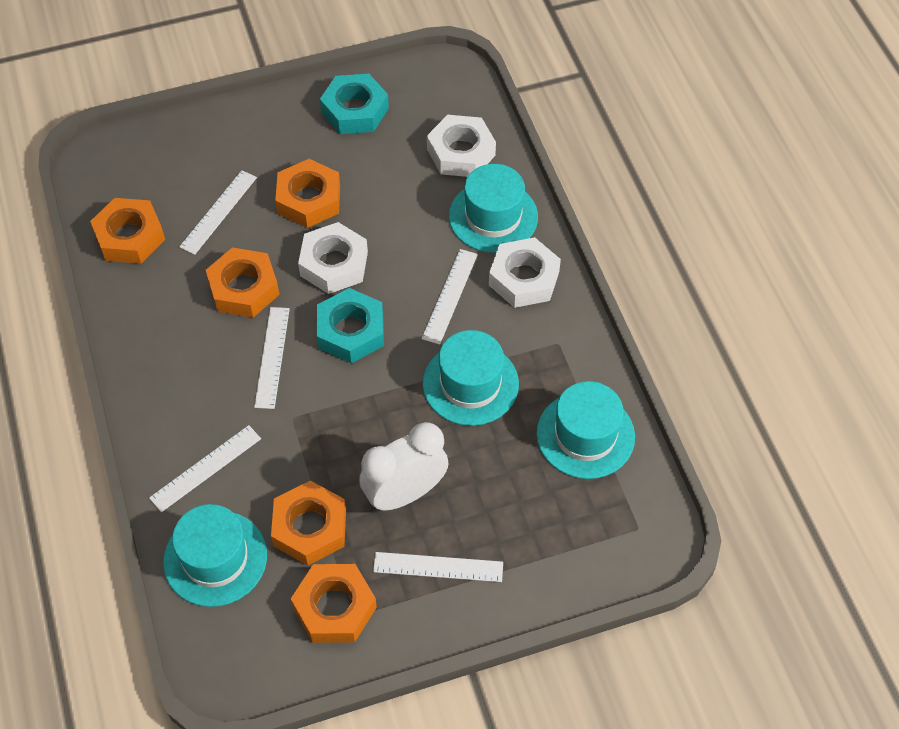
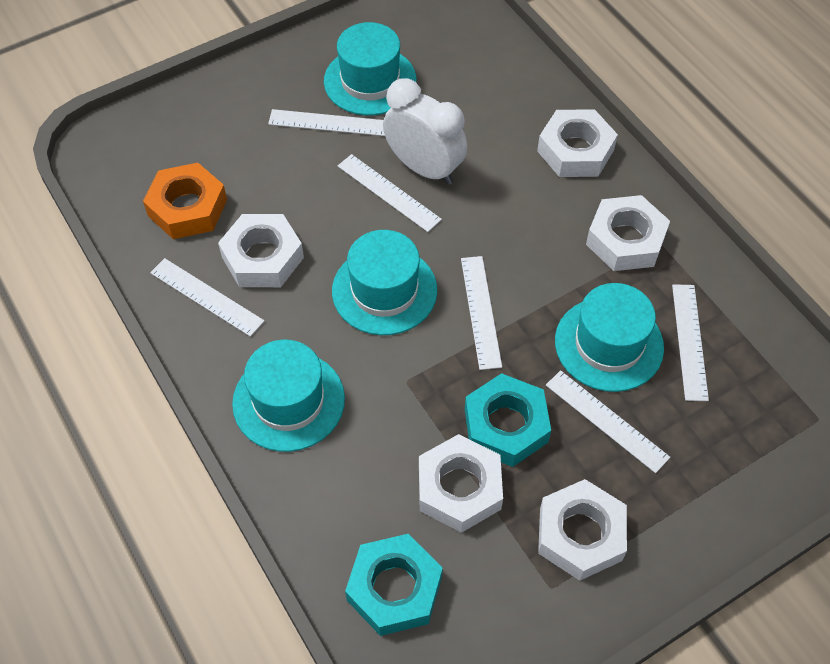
orange nut: [90,198,165,264] [206,247,279,318] [271,481,346,565] [275,159,340,228] [291,564,377,643] = 5 -> [143,163,227,239] = 1
white nut: [298,222,368,294] [427,115,496,177] [489,237,561,308] = 3 -> [218,214,304,287] [419,434,503,533] [537,109,618,177] [538,479,627,581] [586,195,670,271] = 5
white ruler: [149,425,261,512] [179,170,257,255] [254,307,290,409] [373,552,503,582] [421,249,478,345] = 5 -> [150,258,264,337] [268,109,385,136] [338,154,442,232] [461,256,502,370] [546,370,670,473] [672,284,709,401] = 6

